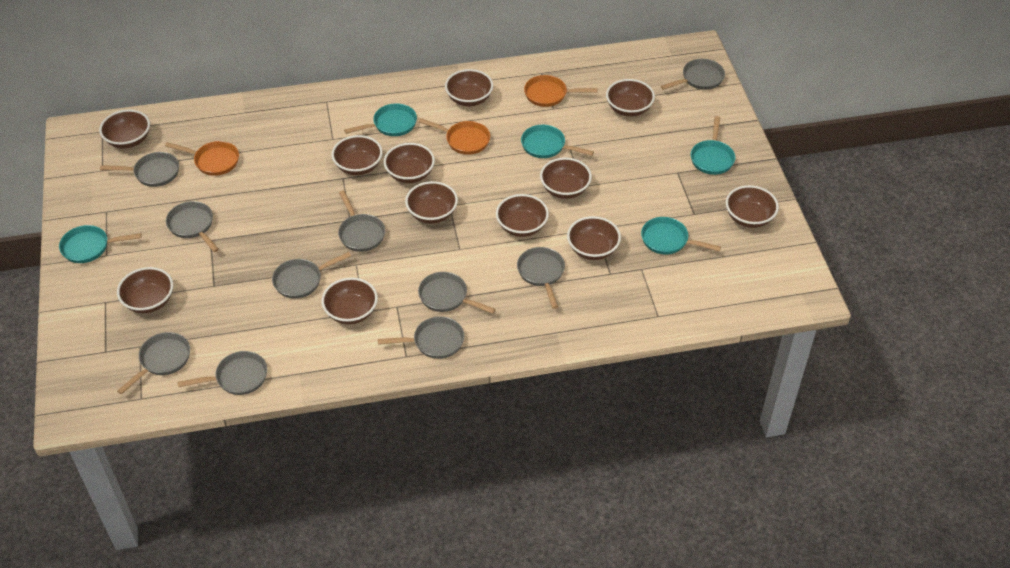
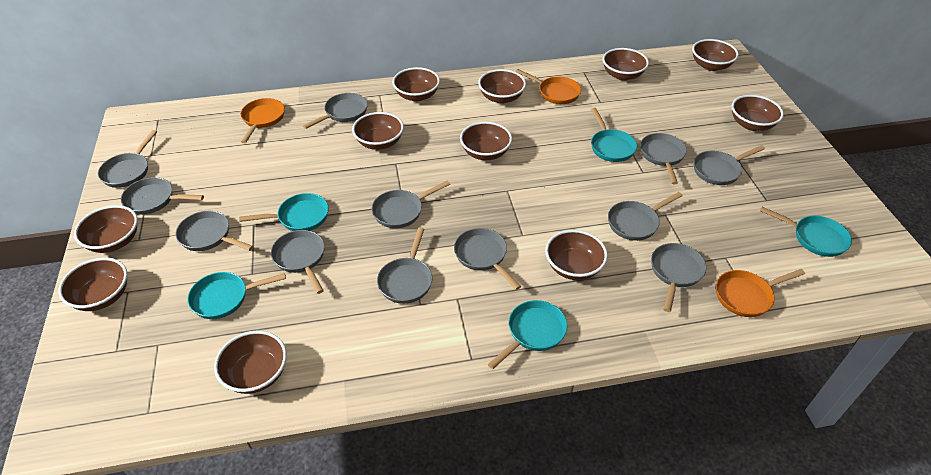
brown bowl: [99,110,150,149] [117,267,173,313] [321,277,378,324] [332,135,383,175] [383,143,435,183] [405,181,458,224] [445,69,493,106] [496,194,549,237] [540,158,592,199] [567,216,621,260] [606,79,655,117] [726,185,779,228] = 12 -> [58,258,128,311] [74,205,138,253] [214,331,287,394] [352,112,404,150] [392,67,440,102] [460,122,512,160] [478,69,526,104] [545,230,608,280] [602,48,649,81] [692,39,739,71] [731,95,784,131] = 11
grey pan: [100,152,179,187] [117,332,190,394] [166,201,219,252] [178,351,267,395] [272,252,351,299] [338,190,385,252] [378,316,464,359] [418,272,496,314] [517,247,565,309] [661,59,725,90] = 10 -> [98,130,157,188] [121,177,204,215] [176,211,253,251] [271,230,325,294] [303,93,368,129] [372,180,450,228] [377,227,432,304] [454,228,521,290] [608,192,682,241] [640,133,687,184] [651,243,707,312] [694,145,765,185] = 12

